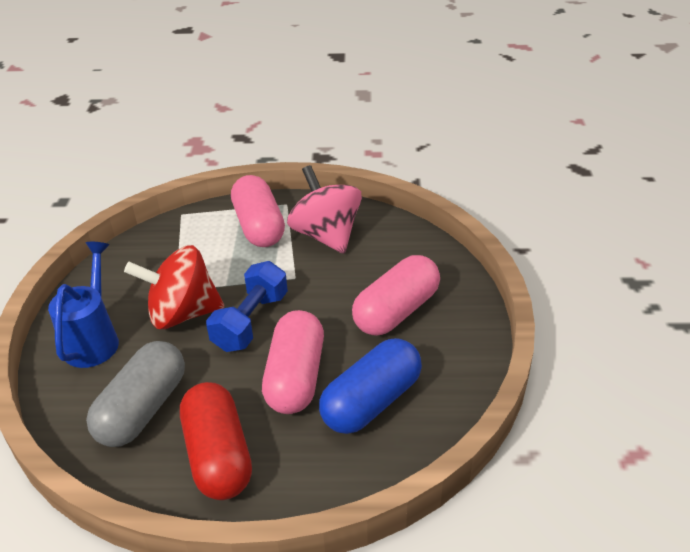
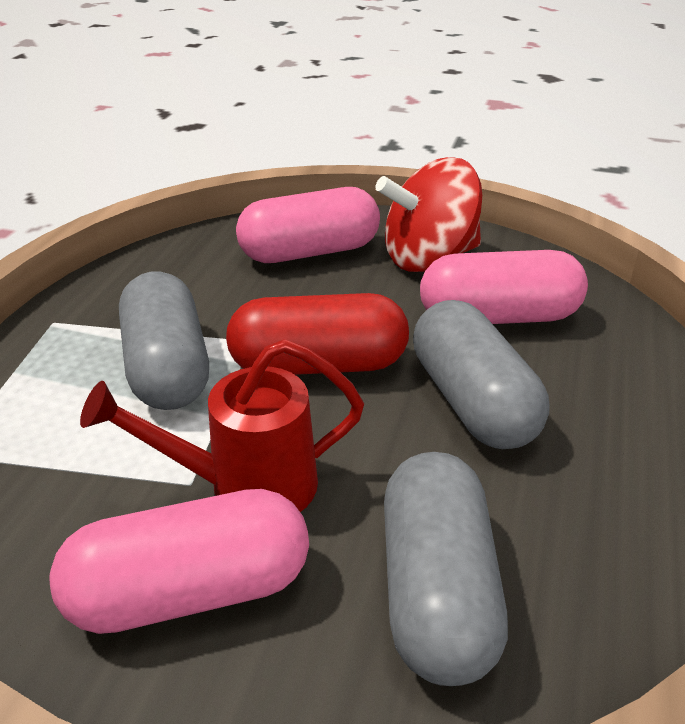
blue capsule: [319,338,422,434] = 1 -> none = 0
blue dumbbell: [206,261,288,352] = 1 -> none = 0
blue watering can: [48,242,119,368] = 1 -> none = 0
grey capsule: [86,341,185,447] = 1 -> [119,271,209,410] [384,452,508,686] [413,300,550,449] = 3
pink spinning top: [287,165,362,254] = 1 -> none = 0
red watering can: none = 0 -> [80,339,364,512] = 1

